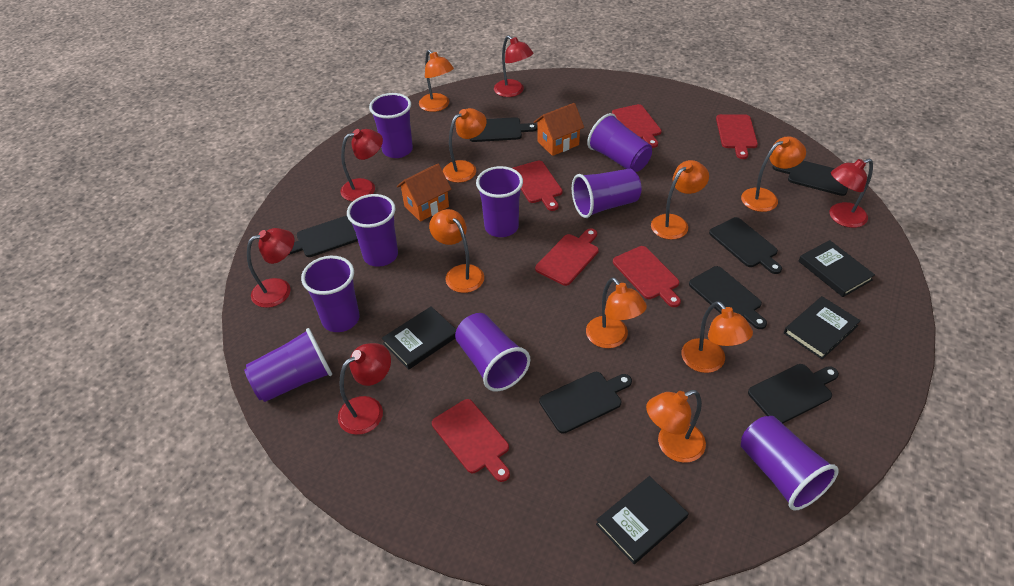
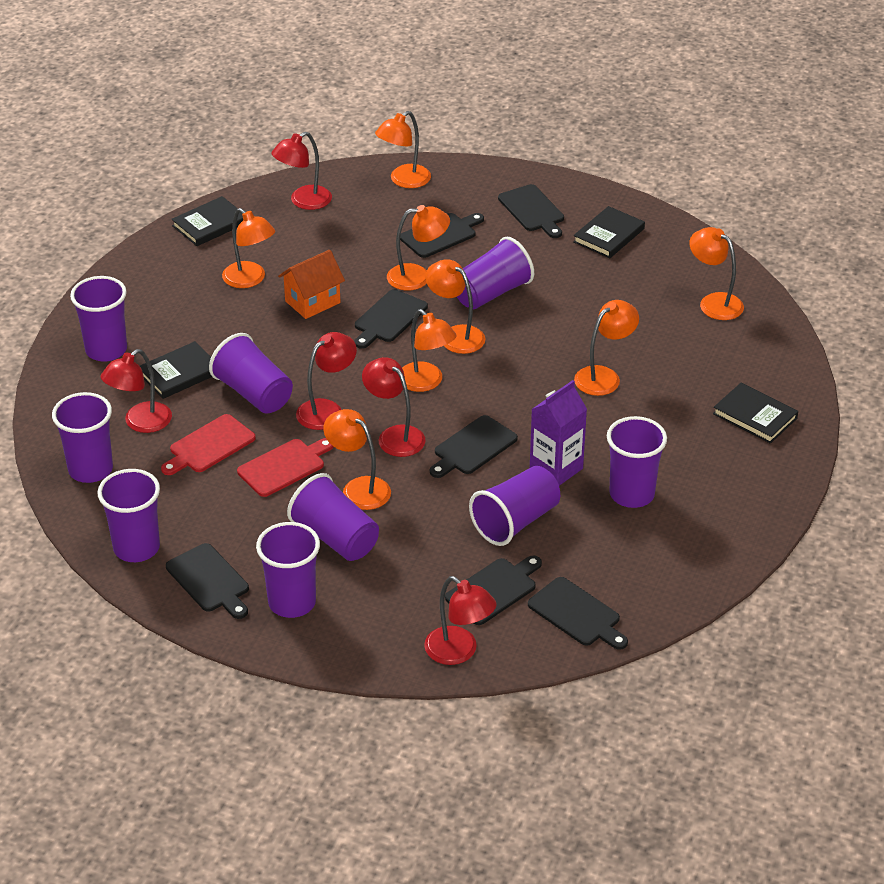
orange house: [397,164,451,222] [534,103,584,156] = 2 -> [278,250,345,319] = 1
purple carton: none = 0 -> [530,380,587,486] = 1
red cutting board: [432,399,510,482] [513,161,563,211] [535,228,599,286] [612,104,662,148] [613,246,681,307] [716,114,758,159] = 6 -> [161,414,256,475] [237,438,333,497] = 2

